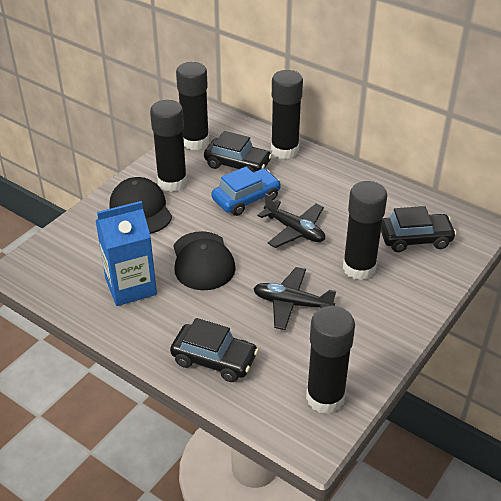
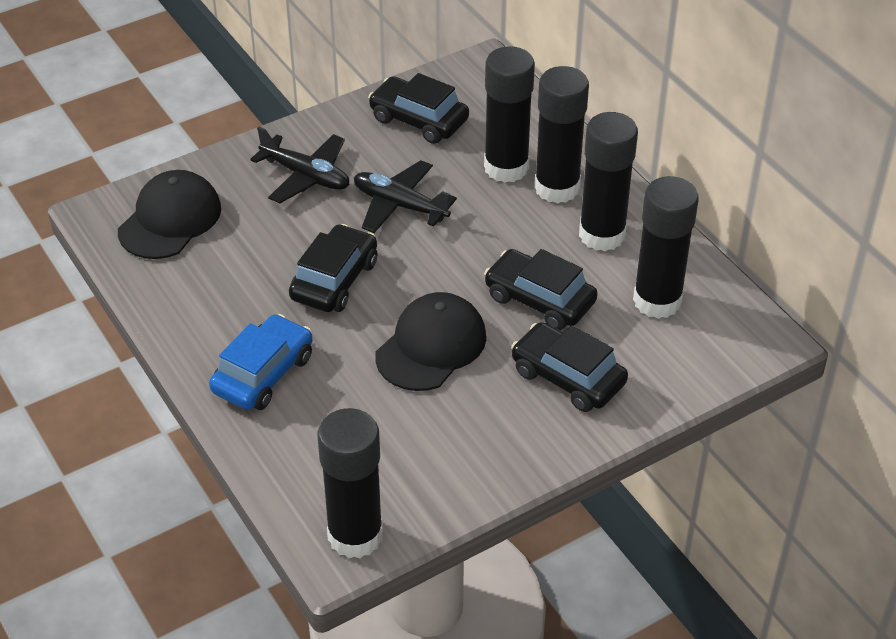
black car: [170,318,258,382] [204,131,272,172] [381,206,456,252] = 3 -> [289,224,378,312] [368,73,469,144] [484,249,598,330] [511,322,628,412] = 4
blue carton: [96,201,157,306] = 1 -> none = 0

